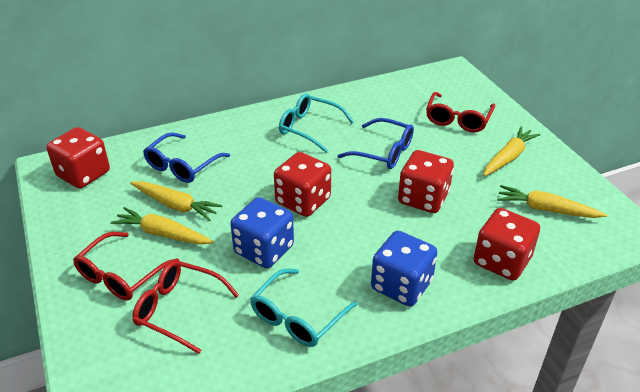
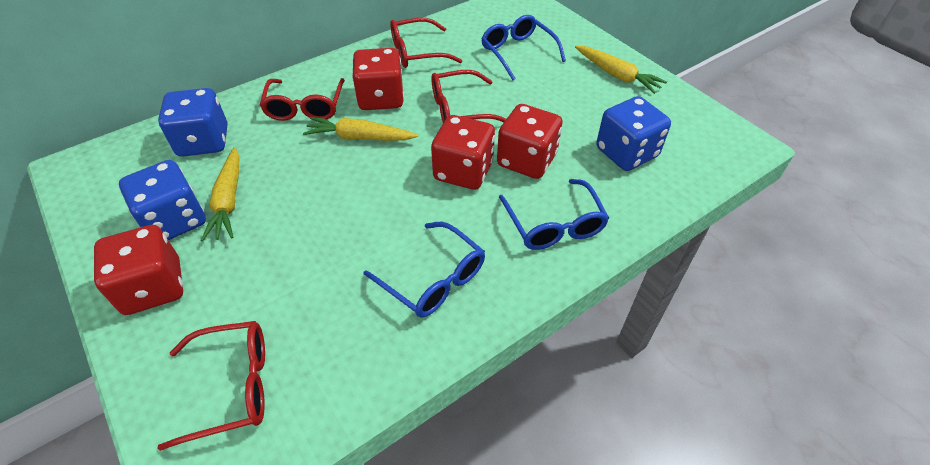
blue dice: [230,197,294,268] [371,231,437,307] = 2 -> [119,160,206,240] [158,88,227,157] [596,96,671,171] = 3
blue glasses: [143,132,230,183] [337,118,414,169] = 2 -> [364,222,485,318] [481,15,566,80] [499,179,609,250] = 3
red glasses: [73,232,179,301] [132,260,239,354] [426,92,495,132] = 3 -> [157,321,265,451] [260,78,345,121] [390,18,462,68] [432,70,506,123] = 4
turquoise glasses: [250,269,358,347] [279,93,354,153] = 2 -> none = 0
yellow carrot: [111,207,213,245] [130,181,223,221] [484,126,540,176] [497,185,607,218] = 4 -> [201,147,240,241] [303,117,418,141] [575,46,667,94] = 3

